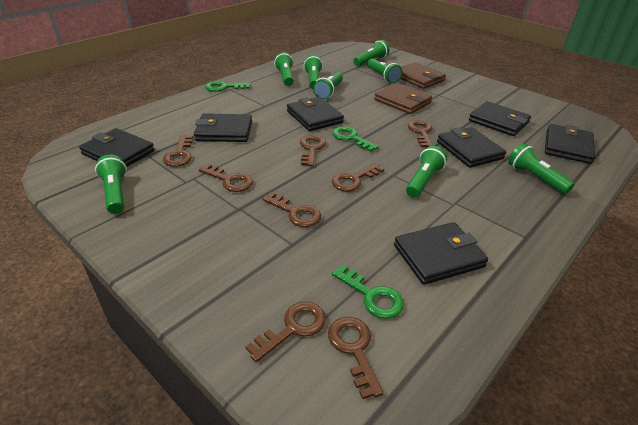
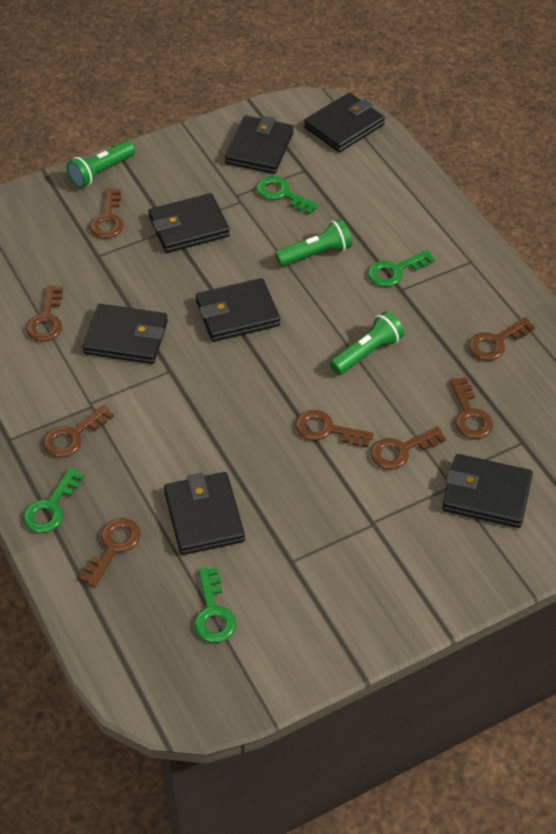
brown wallet: [374,83,432,114] [401,62,446,89] = 2 -> none = 0
green flashlight: [95,154,127,214] [274,52,294,86] [304,55,323,89] [313,72,343,99] [354,40,389,66] [367,59,402,84] [406,146,447,198] [508,144,575,194] = 8 -> [67,141,135,188] [275,219,352,267] [330,311,404,375] = 3
green key: [205,81,251,92] [332,126,379,152] [332,264,404,319] = 3 -> [23,468,84,533] [194,567,236,643] [256,176,319,215] [368,250,435,287] = 4

